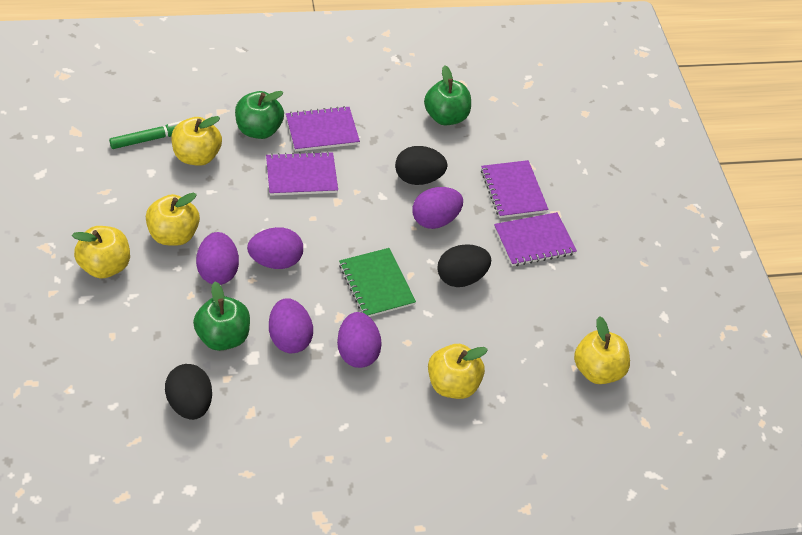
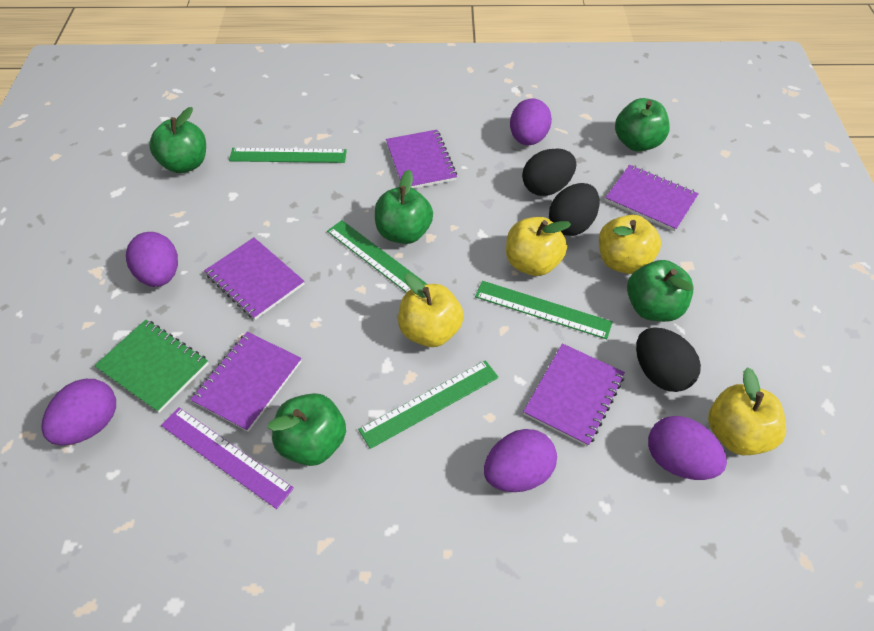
green apple: [193,282,250,351] [235,91,284,139] [424,66,471,125] = 3 -> [149,107,206,173] [268,393,346,466] [375,170,433,244] [615,98,670,151] [627,260,694,322] = 5
green marker: [109,121,181,149] = 1 -> none = 0
green ruler: none = 0 -> [229,148,347,163] [327,220,427,293] [358,360,499,449] [475,281,613,339] = 4
purple notebook: [266,151,338,196] [286,106,360,151] [481,160,549,218] [494,212,577,266] = 4 -> [190,332,302,432] [204,237,304,320] [386,130,457,189] [523,343,625,447] [605,165,699,232] = 5
purple ruler: none = 0 -> [161,407,294,509] = 1
yellow apple: [72,226,130,279] [146,192,200,246] [171,116,222,166] [428,344,488,399] [574,316,630,384] = 5 -> [398,273,464,347] [506,217,571,276] [599,215,661,274] [708,367,786,455] = 4

